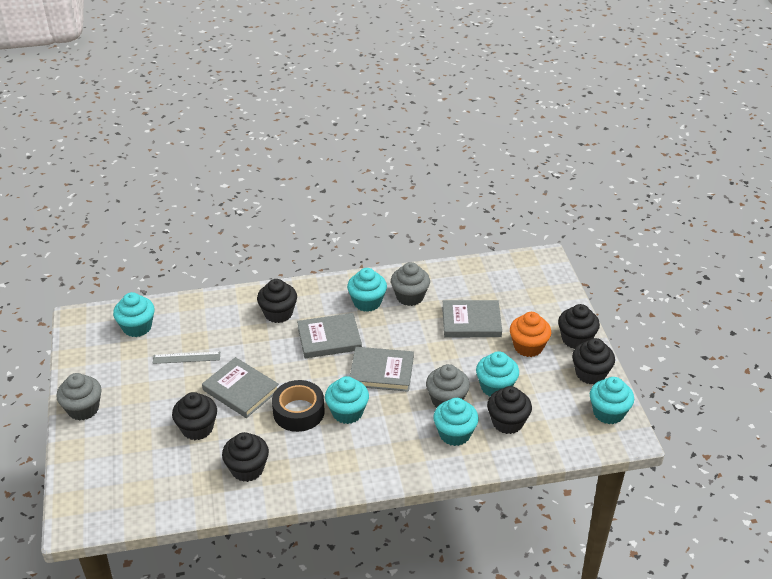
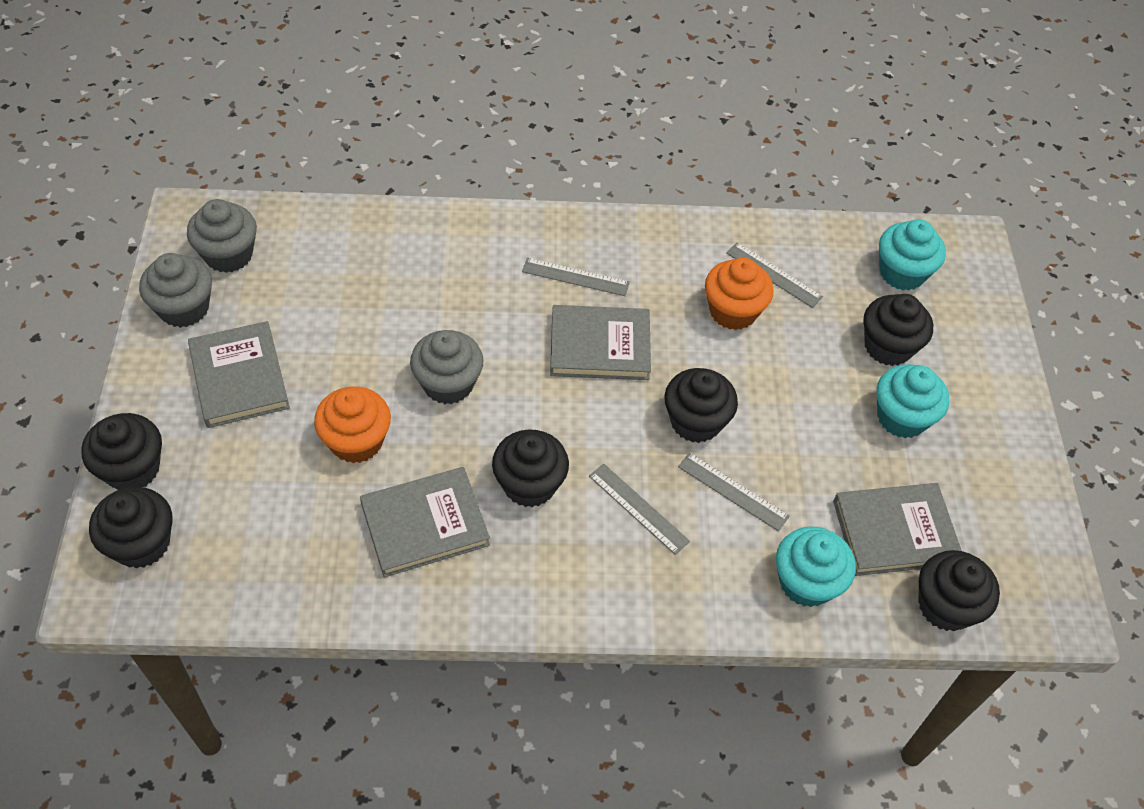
black tape: [272,380,325,432] = 1 -> none = 0
grey ruler: [153,352,220,364] = 1 -> [522,258,630,296] [589,464,690,555] [678,452,790,531] [726,242,823,308] = 4
orange cupcake: [510,312,551,357] = 1 -> [314,386,391,463] [705,258,774,330] = 2
turquoise cupcake: [113,292,155,337] [325,376,369,424] [347,268,387,312] [433,398,479,446] [476,351,519,397] [590,377,634,424] = 6 -> [776,526,856,607] [877,364,949,438] [879,219,946,290] = 3

